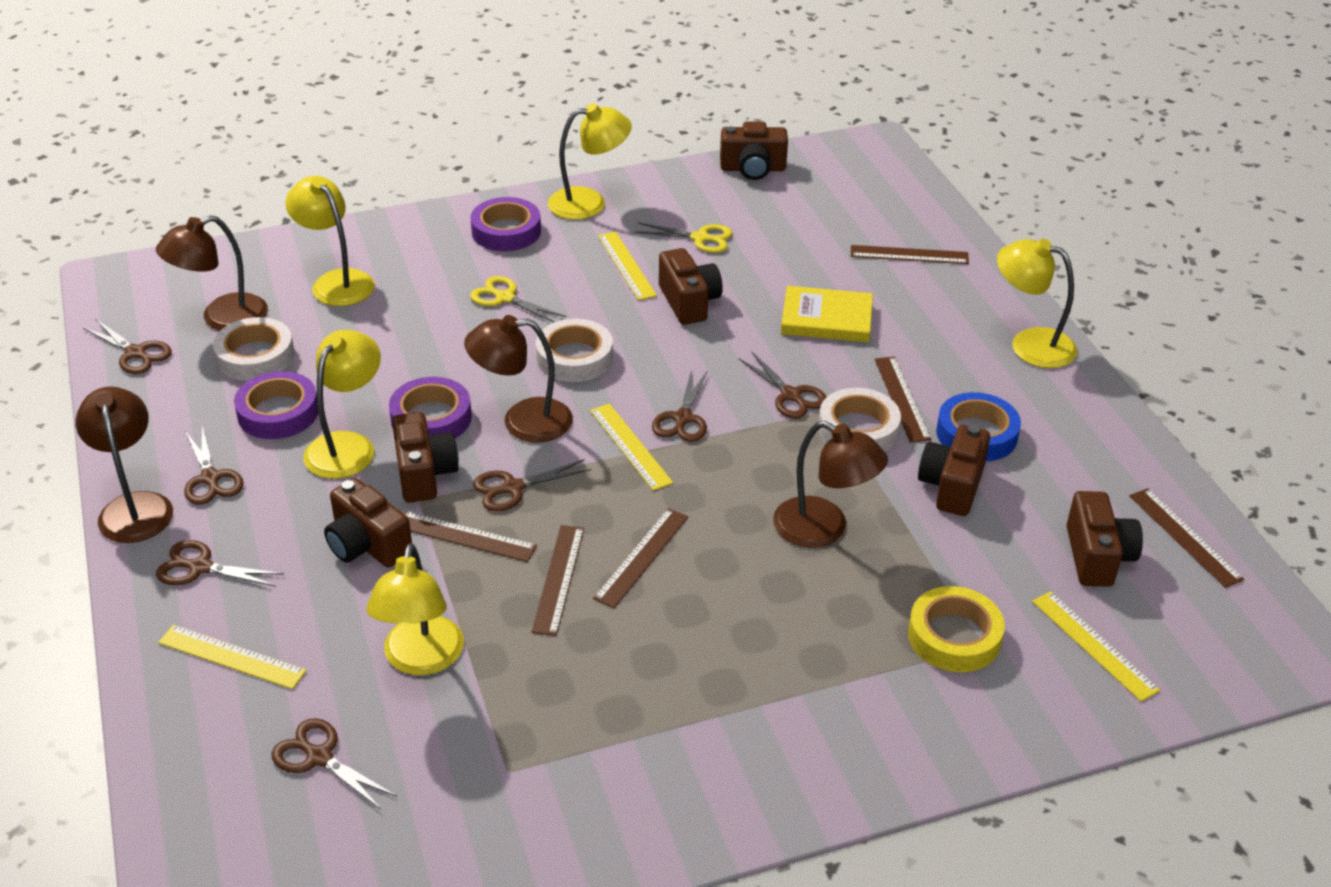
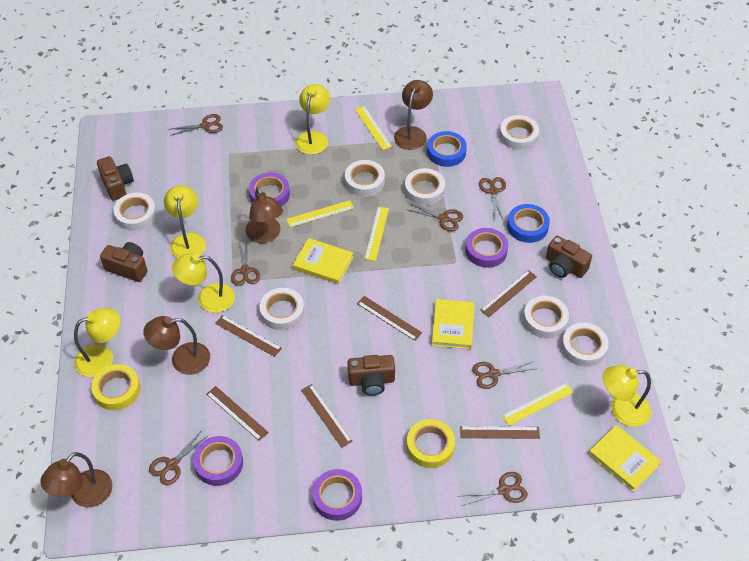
blue tape: [936,392,1021,461] = 1 -> [427,131,467,167] [507,204,550,243] = 2
brown camera: [324,478,412,567] [392,412,459,503] [659,248,723,325] [720,121,788,180] [918,425,990,516] [1066,491,1143,587] = 6 -> [97,156,134,201] [100,242,148,282] [348,355,395,396] [546,236,592,278] = 4
purple tape: [234,371,318,439] [389,377,472,439] [470,197,541,251] = 3 -> [193,436,243,486] [249,173,290,207] [312,469,362,521] [465,228,508,268] = 4
white tape: [213,317,294,381] [536,319,613,382] [819,388,901,451] = 3 -> [113,193,157,231] [260,288,304,330] [345,160,385,197] [405,168,445,206] [500,115,539,150] [523,295,569,338] [561,323,609,367] = 7
yellow book: [781,286,873,342] = 1 -> [293,238,353,284] [432,299,475,349] [588,425,661,492] = 3
yellow scissors: [470,276,566,323] [634,222,733,253] = 2 -> none = 0
yellow tape: [908,586,1005,672] = 1 -> [91,364,140,410] [407,419,455,468] = 2

